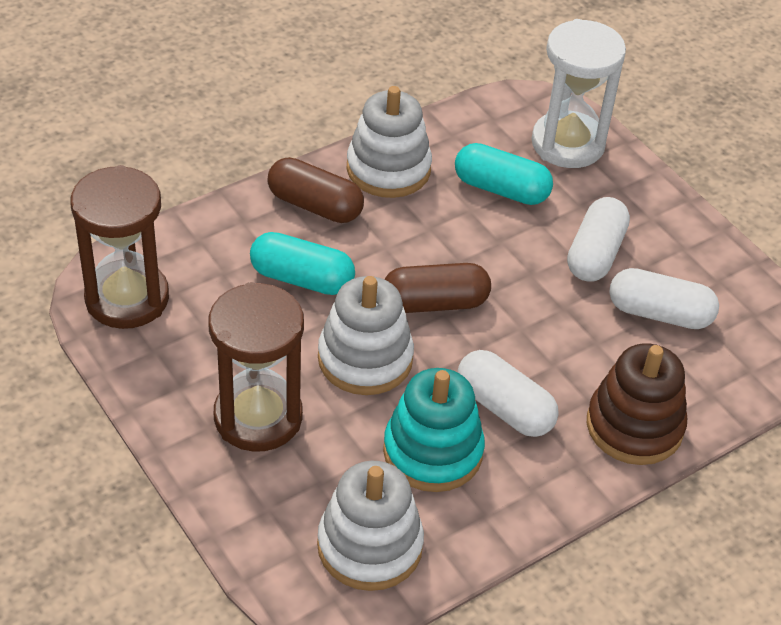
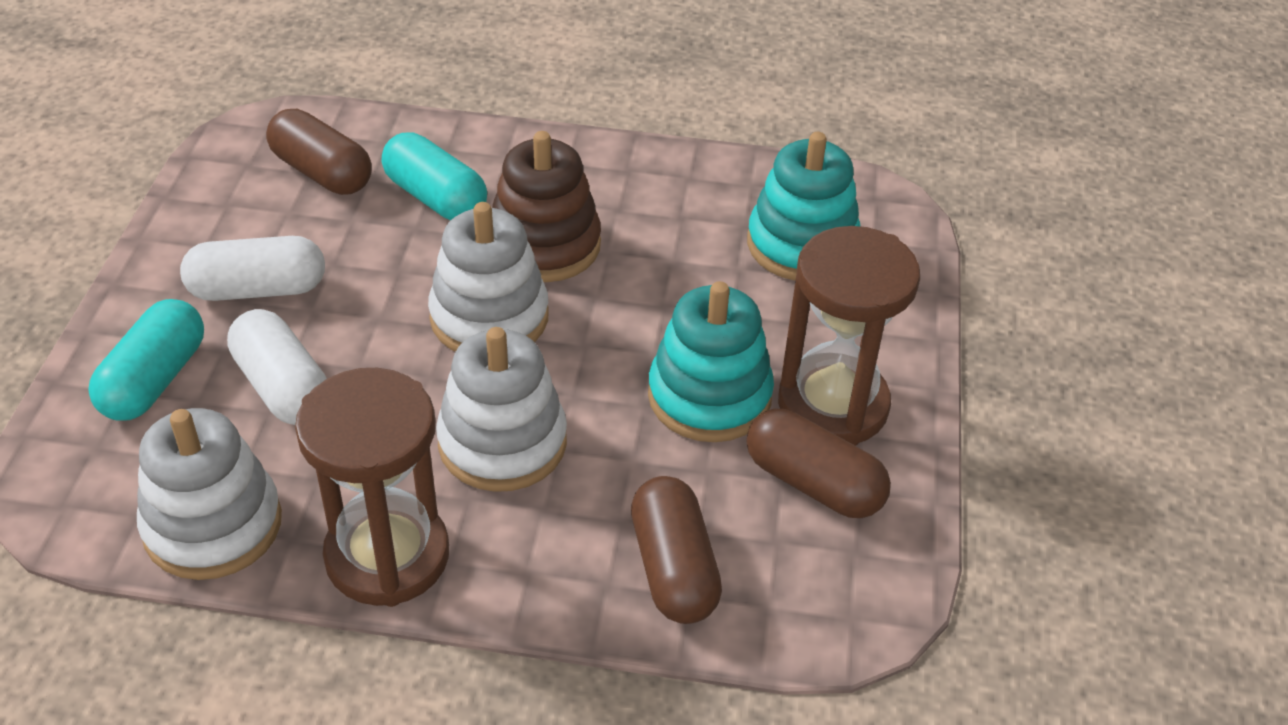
brown capsule: [267,157,364,223] [384,263,491,313] = 2 -> [266,109,372,195] [631,476,722,624] [747,409,891,518] = 3
turquoise stacking toy: [383,368,485,492] = 1 -> [648,281,774,442] [747,132,861,281] = 2
white capsule: [457,350,559,437] [567,197,630,282] [609,268,719,329] = 3 -> [180,236,325,301] [227,309,327,425] = 2
white hourglass: [531,19,626,168] = 1 -> none = 0

